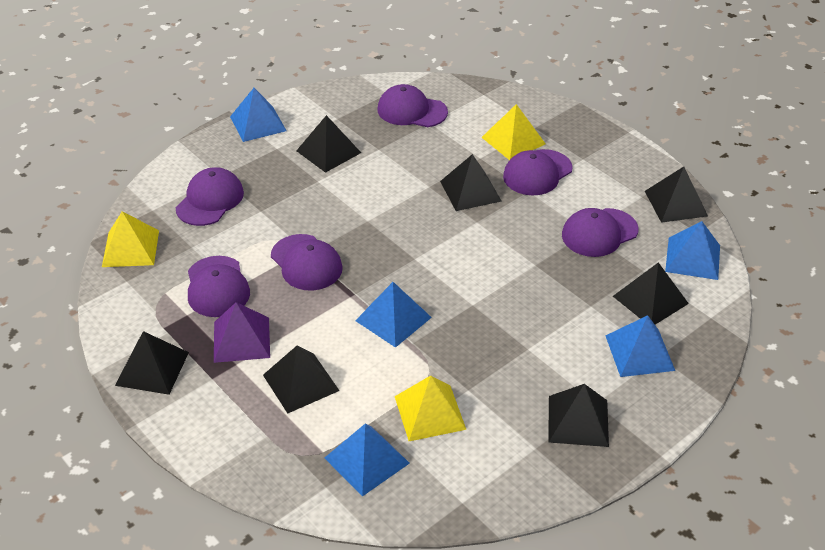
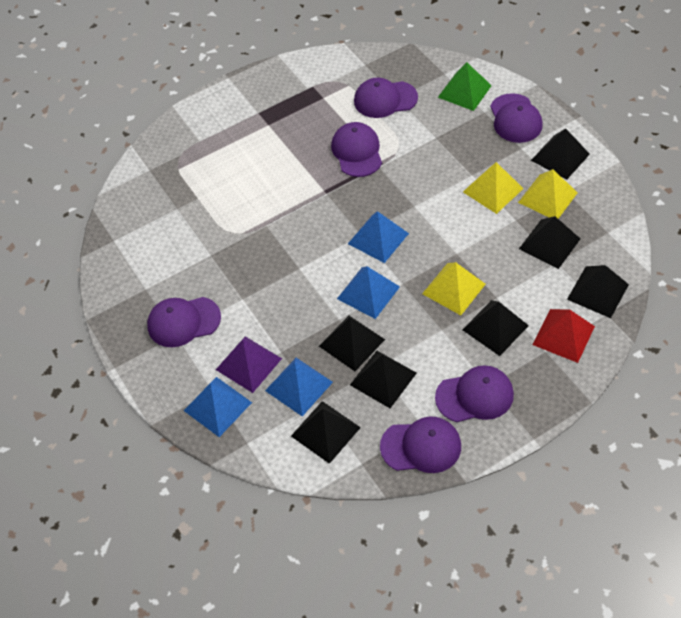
blue pyramid: [230,88,287,142] [325,424,410,496] [355,282,432,348] [605,315,675,377] [665,221,720,280] = 5 -> [184,377,252,437] [265,358,333,416] [337,266,400,319] [348,211,409,263] = 4
green pyramid: none = 0 -> [438,62,492,111] = 1
red pyramid: none = 0 -> [533,309,595,363] = 1

